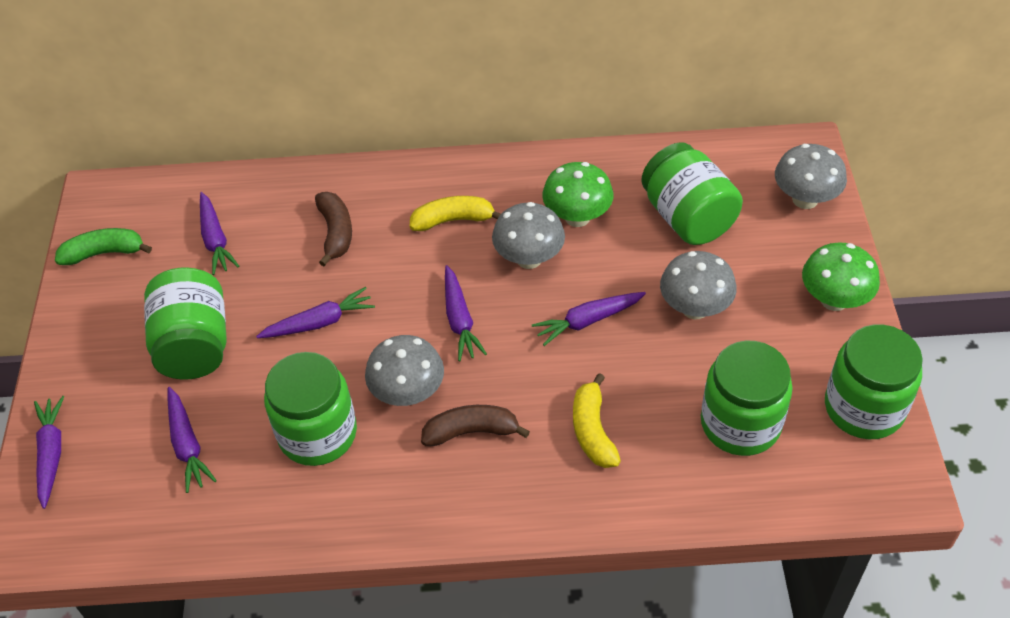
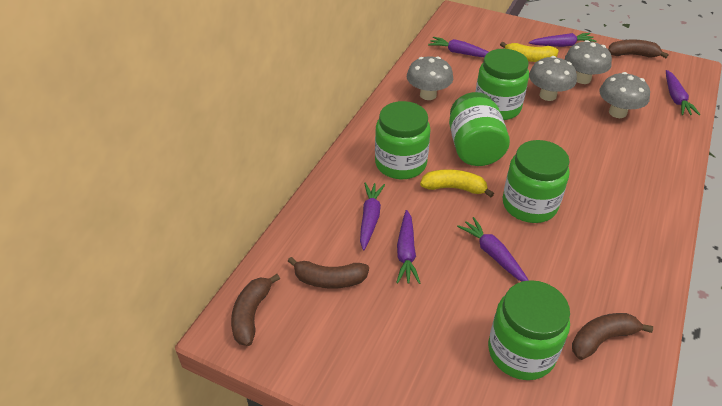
brown banana: [315,192,352,266] [421,405,530,446] = 2 -> [231,274,280,346] [288,257,369,289] [572,313,653,360] [608,40,669,58] = 4
green banana: [55,228,152,265] = 1 -> none = 0
green mushroom: [542,162,614,227] [802,242,880,311] = 2 -> none = 0

